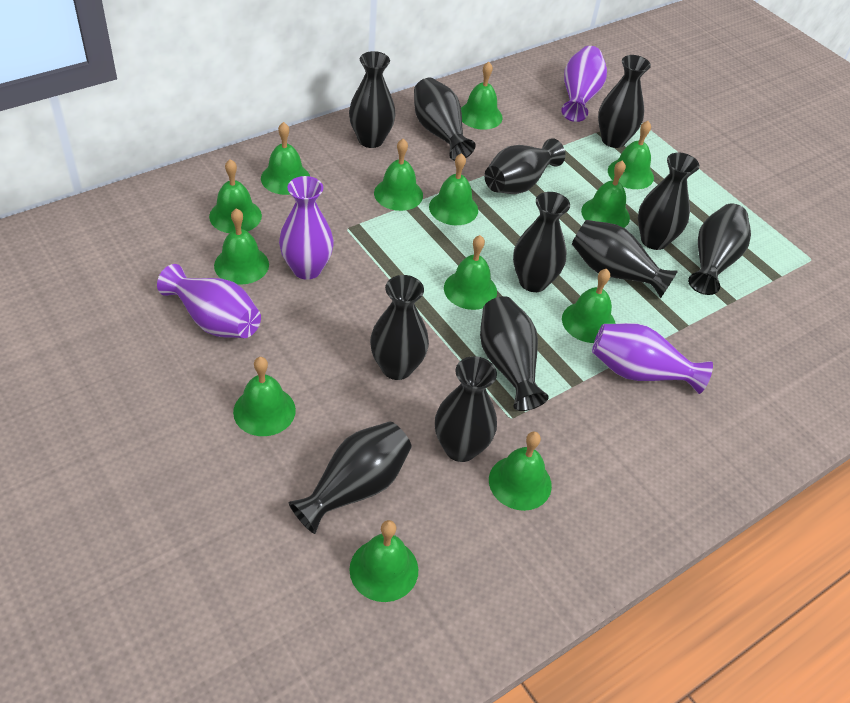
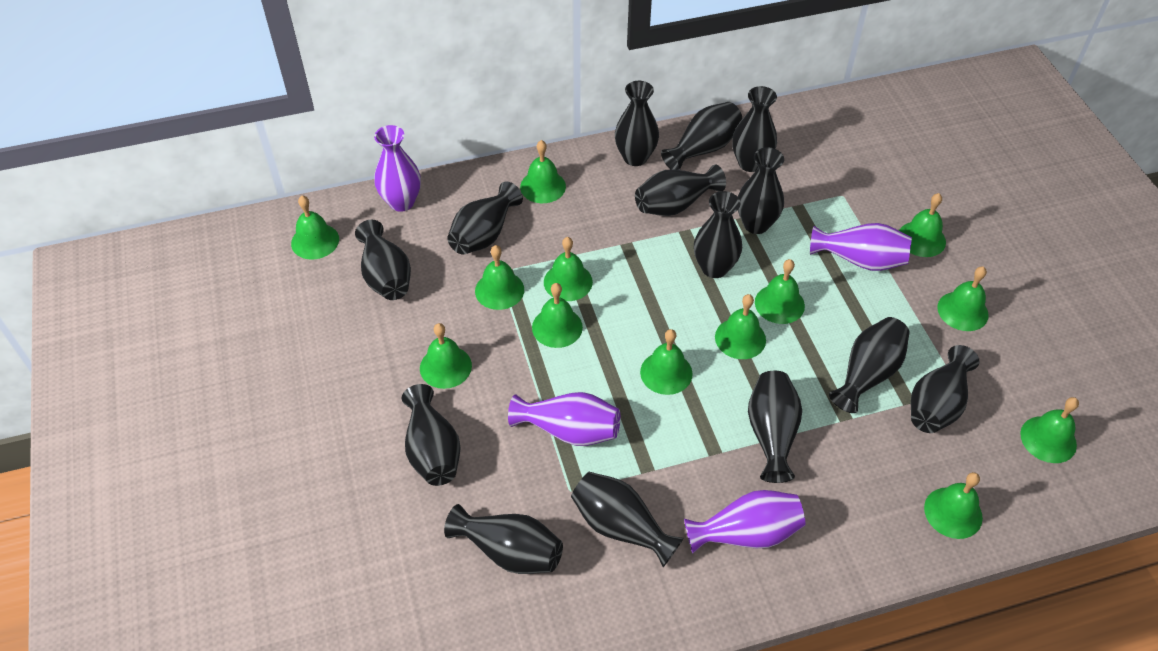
black vase: [289,421,411,534] [349,51,396,148] [370,275,429,380] [414,78,476,161] [435,356,497,462] [480,296,549,411] [484,138,565,194] [513,192,570,292] [572,220,678,298] [598,55,651,148] [638,153,699,250] [688,204,751,295] = 12 -> [355,220,411,300] [402,384,461,486] [444,504,563,574] [447,182,523,255] [571,472,684,567] [615,81,659,166] [635,165,726,216] [661,102,742,170] [694,191,742,278] [732,86,777,172] [738,147,784,234] [748,371,802,483] [829,317,909,413] [911,345,980,433] = 14

